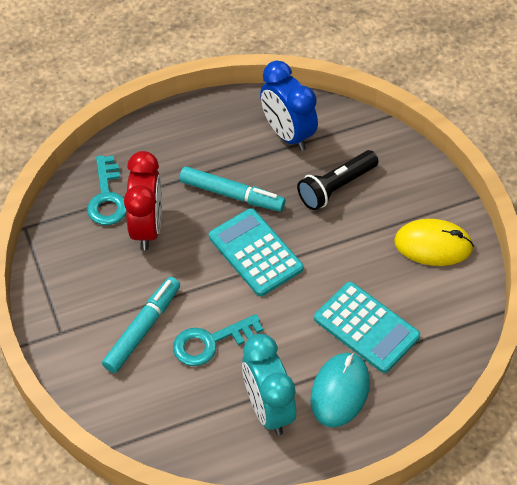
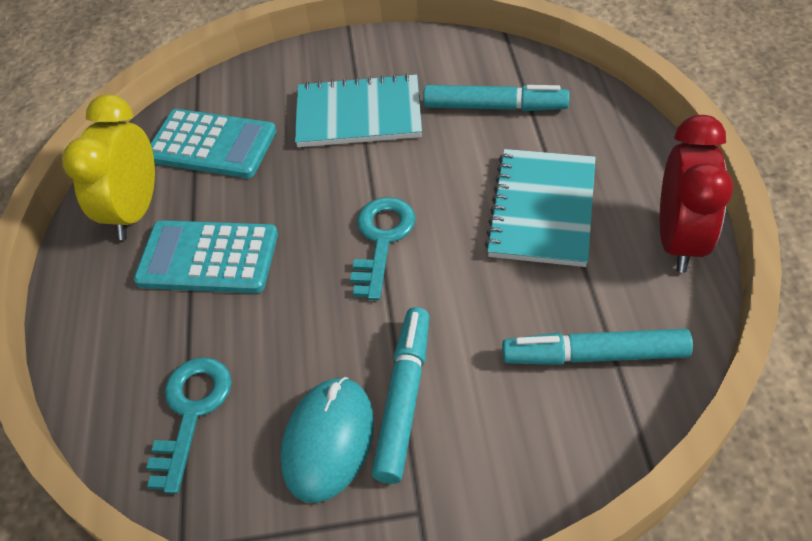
black flashlight: [297,150,378,210] = 1 -> none = 0
blue clock: [260,61,318,151] = 1 -> none = 0
turquoise clock: [242,334,296,435] = 1 -> none = 0
turquoise marker: [102,277,180,373] [179,166,285,211] = 2 -> [372,307,429,484] [423,85,570,111] [502,329,693,365] = 3
turquoise notebook: none = 0 -> [295,73,422,147] [485,149,596,267] = 2
yellow clock: none = 0 -> [62,94,155,240] = 1
yellow mouse: [394,219,474,266] = 1 -> none = 0

